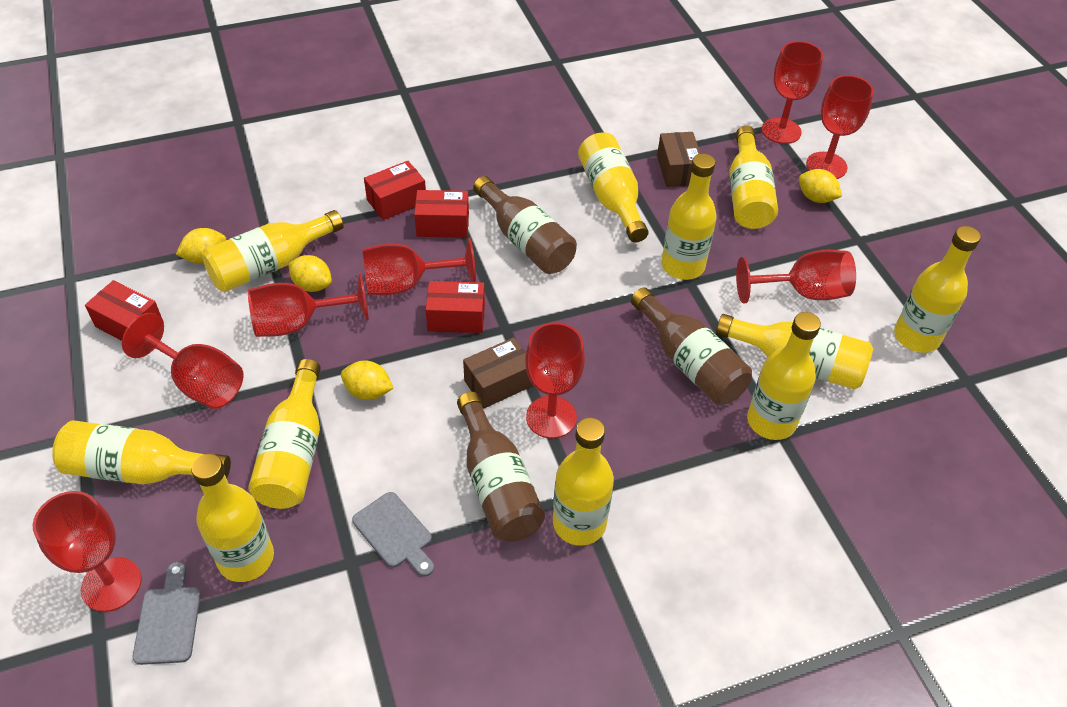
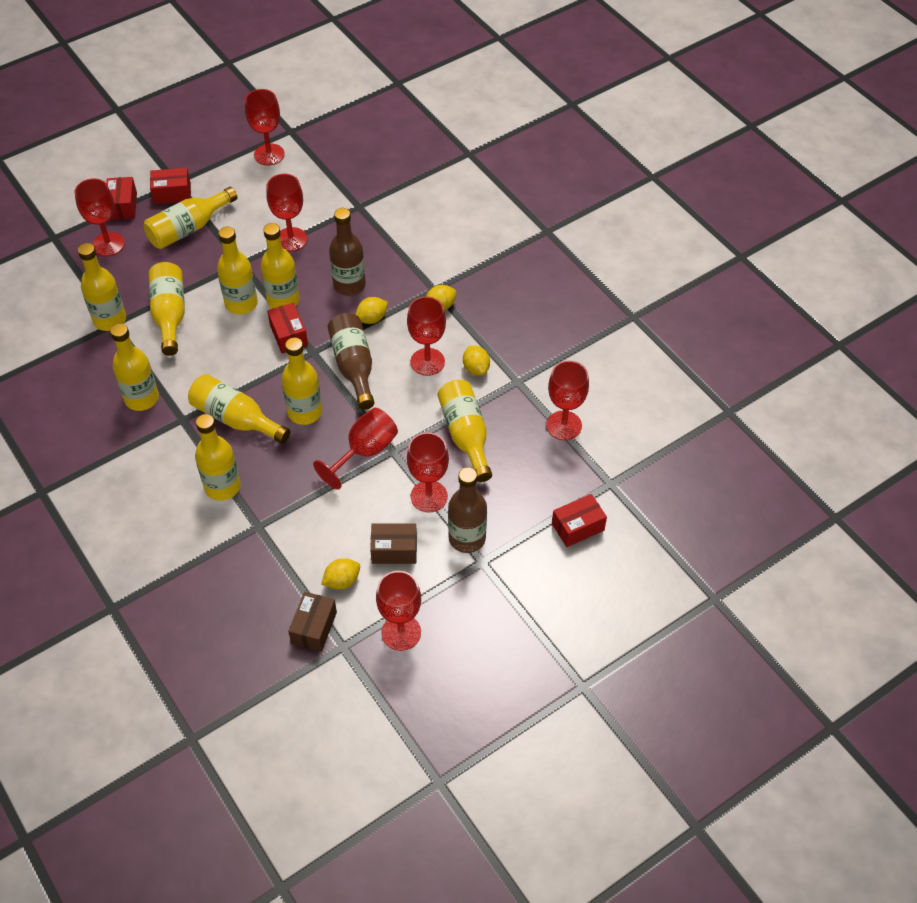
grey cutting board: [133,562,201,665] [352,492,434,577] = 2 -> none = 0
yellow bottle: [52,420,231,485] [191,454,274,582] [202,210,344,292] [249,359,321,509] [553,418,614,546] [578,132,649,242] [661,154,717,280] [716,314,873,389] [729,126,778,229] [747,312,821,440] [894,226,981,353] = 11 -> [78,243,126,331] [110,323,159,411] [143,187,238,249] [149,262,185,356] [188,374,290,444] [195,414,241,501] [217,226,258,315] [261,223,300,309] [281,337,322,425] [438,380,492,482] = 10

